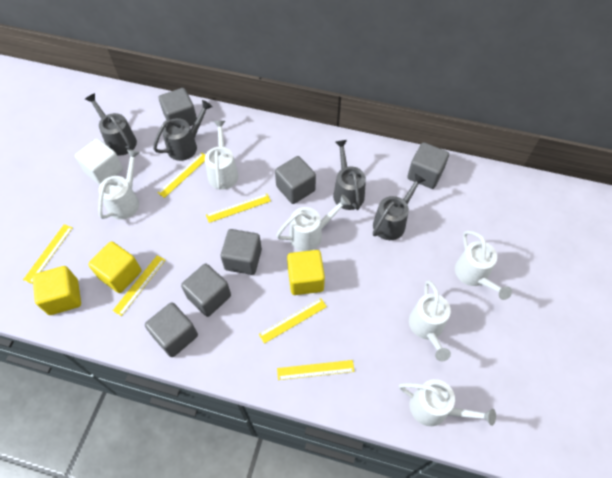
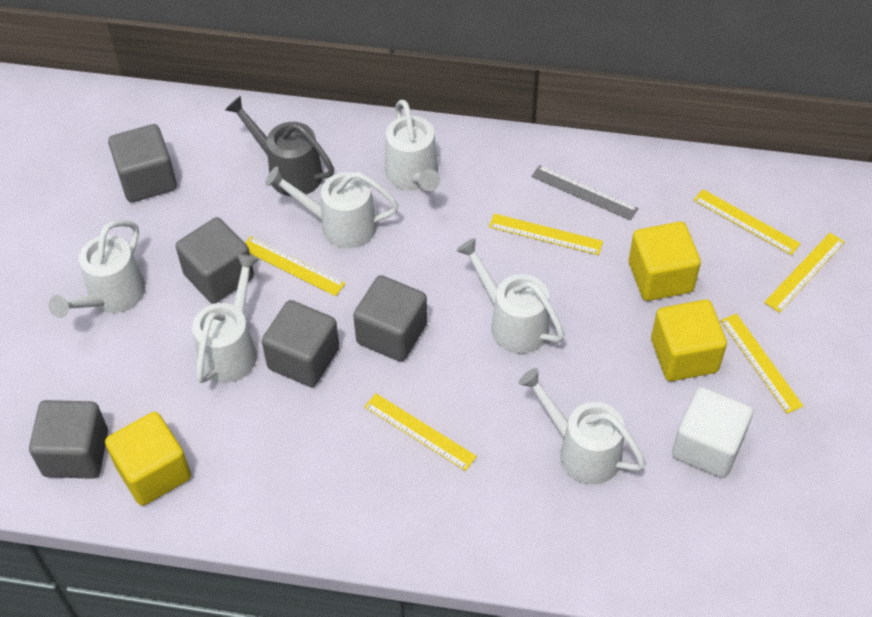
grey cube: [145,302,198,357] [159,88,197,126] [181,264,231,317] [221,229,262,275] [275,156,316,204] [407,142,449,189] = 6 -> [29,400,108,479] [108,124,177,202] [176,217,254,304] [262,300,340,387] [353,275,427,362] = 5
grey ruler: none = 0 -> [531,165,638,221] = 1
grey watering can: [85,93,137,156] [153,100,213,161] [333,140,366,210] [373,174,426,240] = 4 -> [225,96,334,197] = 1

